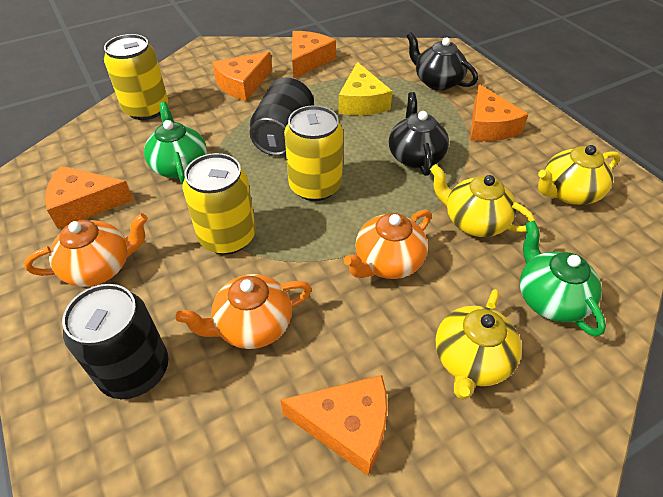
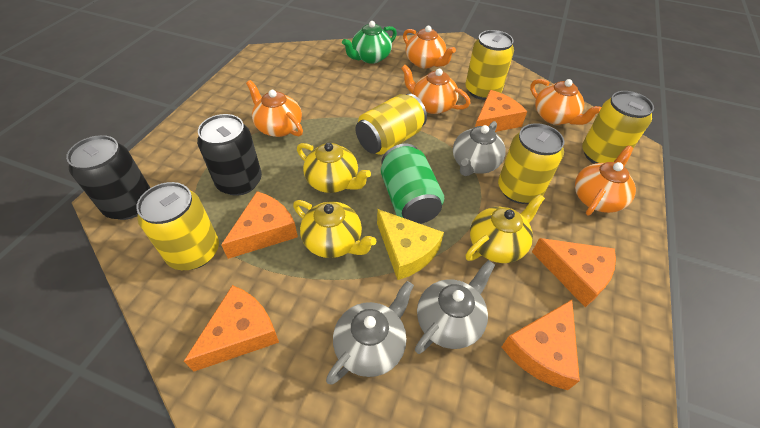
black teapot: [389,92,449,176] [407,32,478,90] = 2 -> none = 0
green can: none = 0 -> [381,144,444,224] = 1
green teapot: [144,102,207,184] [520,221,606,337] = 2 -> [342,21,397,64] = 1
grey teapot: none = 0 -> [326,281,414,385] [415,260,495,354] [453,121,506,176] = 3
orange teapot: [24,213,148,287] [176,274,312,349] [344,209,432,279] = 3 -> [246,80,303,137] [401,65,470,114] [403,26,456,68] [530,79,602,125] [575,146,636,215] = 5
yellow can: [104,34,168,120] [182,153,256,255] [284,105,343,201] = 3 -> [136,182,219,270] [355,94,427,155] [465,30,514,100] [498,123,565,204] [582,91,654,164] = 5

